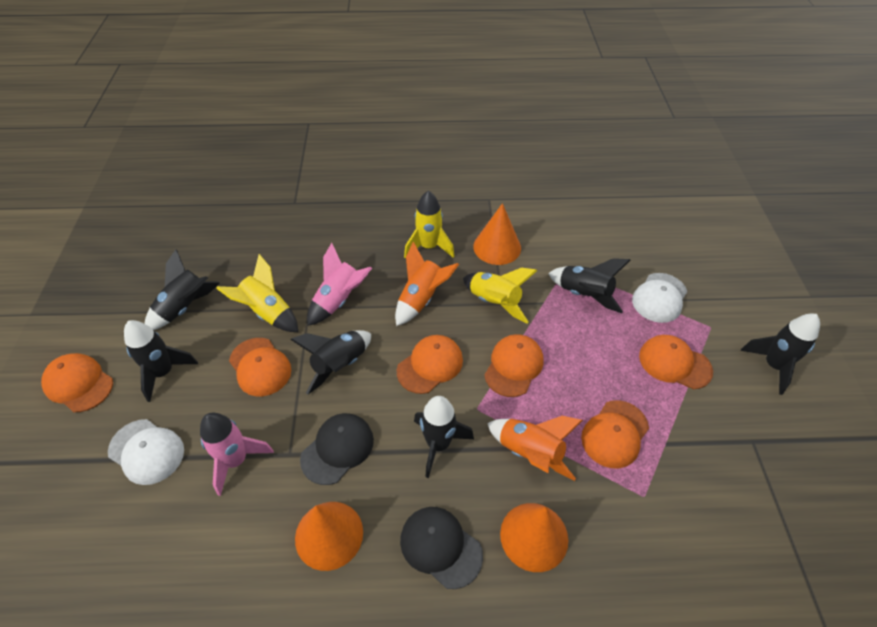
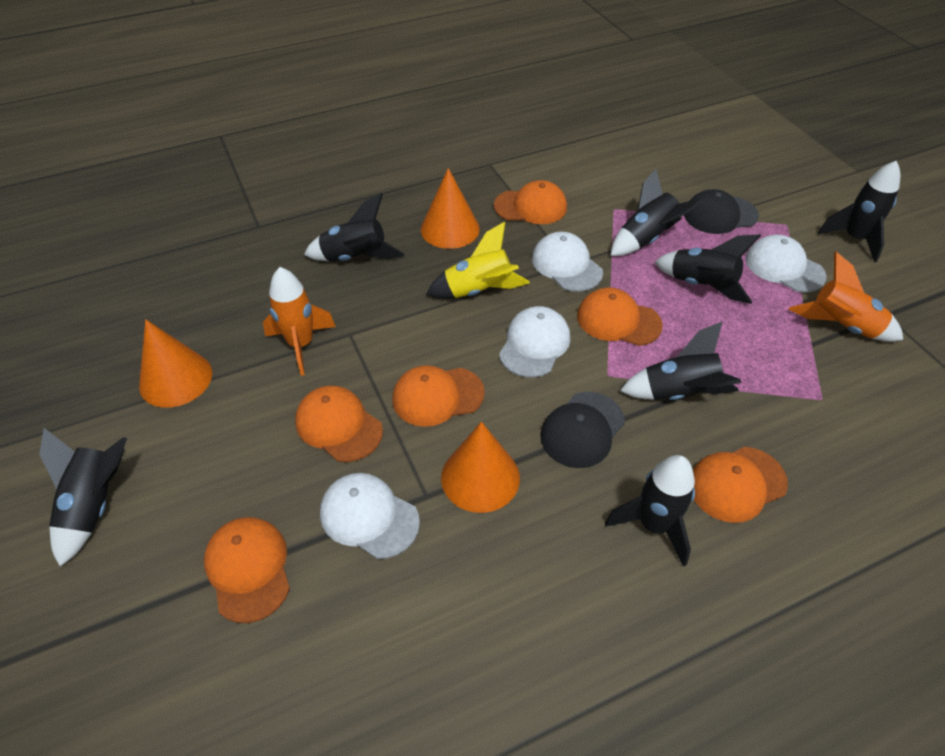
black rocket: [124,320,198,402] [144,249,220,330] [290,330,371,395] [414,396,474,478] [548,258,630,313] [740,314,820,395] = 6 -> [39,428,127,567] [304,193,404,261] [605,455,695,567] [611,169,703,256] [620,322,742,400] [655,234,761,304] [818,161,900,262] = 7
pink rocket: [200,412,274,496] [307,243,372,326] = 2 -> none = 0
white cap: [108,419,184,485] [632,273,687,323] = 2 -> [320,473,420,559] [499,306,570,377] [532,232,603,292] [745,235,827,293] = 4
yellow rocket: [216,254,298,332] [404,191,454,259] [463,268,537,324] = 3 -> [426,222,530,298] = 1

